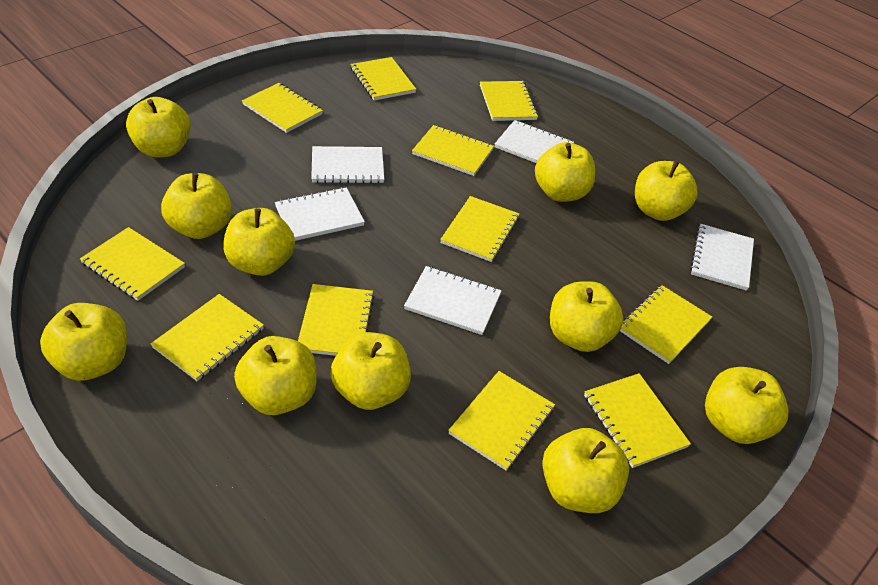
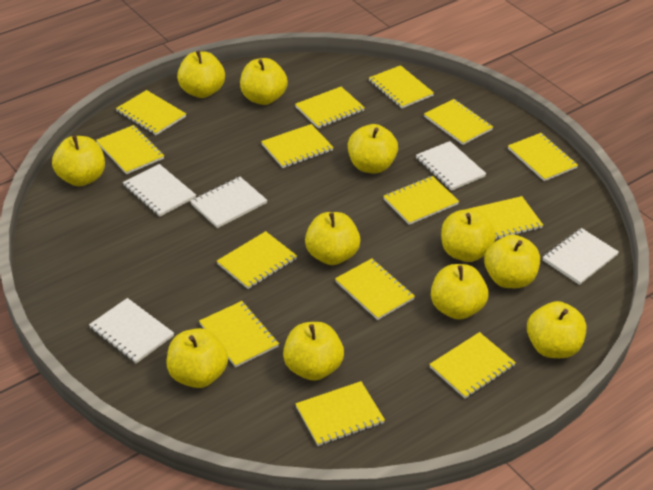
yellow notebook: [80,227,185,301] [151,294,264,381] [242,83,323,133] [298,284,374,356] [350,57,416,100] [412,125,494,176] [440,196,519,262] [448,371,555,471] [480,81,538,121] [584,373,691,468] [620,285,712,364] = 11 -> [96,125,164,174] [116,90,186,135] [199,301,279,367] [217,231,297,289] [261,124,334,168] [295,87,365,128] [295,381,385,446] [335,258,415,320] [369,65,434,108] [383,176,459,225] [424,99,493,145] [429,332,516,399] [469,196,543,239] [508,133,578,181] = 14

